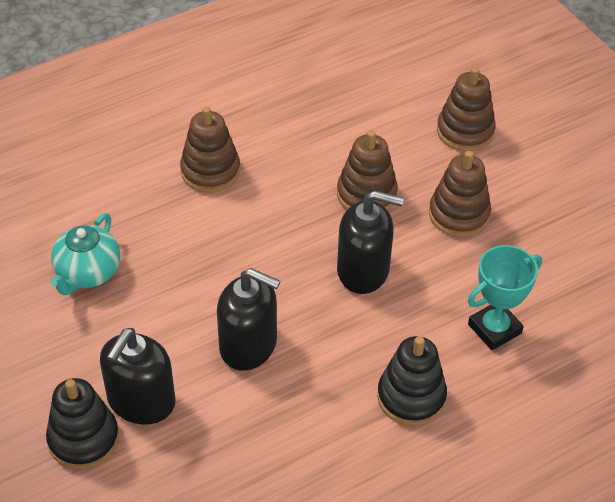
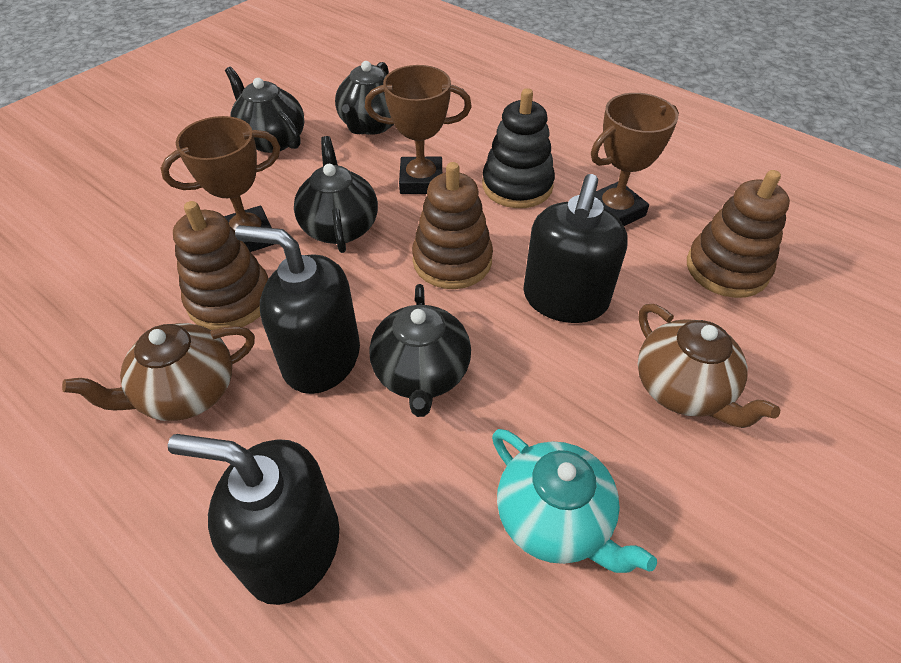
black stacking toy: [46,378,119,470] [377,336,447,426] = 2 -> [482,88,555,208] = 1
black teapot: none = 0 -> [225,67,304,153] [294,136,378,253] [335,61,394,135] [369,284,471,417] = 4
brown stacking toy: [180,107,240,193] [337,130,398,211] [429,151,491,237] [437,67,496,152] = 4 -> [173,201,268,330] [412,162,493,289] [687,170,790,298] = 3
brown teapot: none = 0 -> [62,323,255,421] [638,304,780,428] = 2
brown trophy: none = 0 -> [161,116,280,252] [365,65,472,194] [591,93,679,226] = 3
turquoise trophy: [468,245,542,350] = 1 -> none = 0

